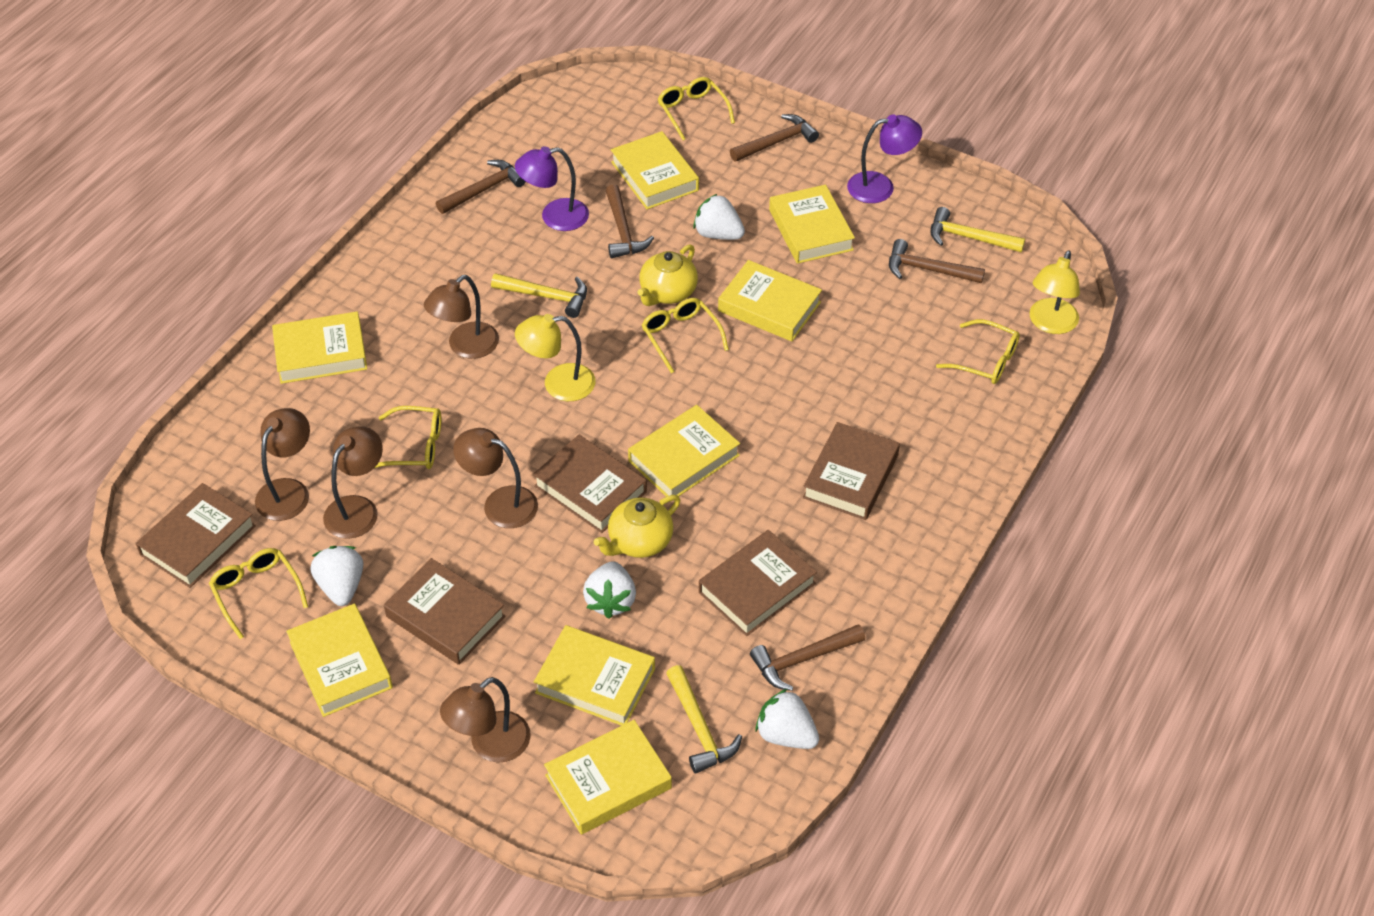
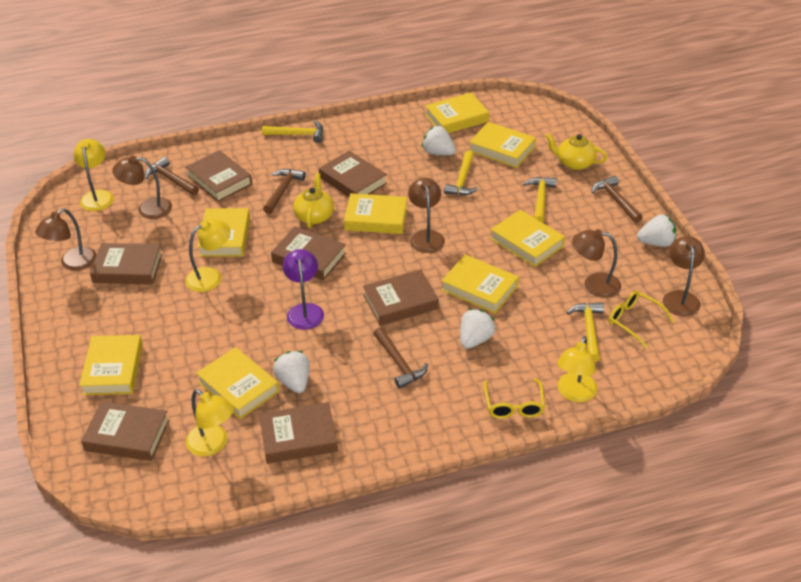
brown book: [136,483,256,588] [384,558,506,665] [533,435,647,533] [699,530,817,636] [803,422,900,520] = 5 -> [81,401,170,461] [90,243,162,285] [185,150,252,202] [259,402,338,464] [271,226,346,281] [319,151,387,197] [363,270,439,326] = 7
brown hammer: [436,160,526,214] [606,184,654,258] [730,114,819,162] [750,624,865,691] [889,239,985,283] = 5 -> [145,157,199,195] [263,169,306,214] [373,327,428,389] [592,175,643,223] = 4
purple lamp: [515,146,589,231] [847,115,922,203] = 2 -> [283,249,324,330] = 1
yellow glasses: [209,548,308,639] [375,406,441,469] [642,298,729,373] [658,77,735,141] [936,319,1020,384] = 5 -> [484,378,545,419] [609,291,674,348] = 2
yellow hammer: [491,273,587,318] [666,665,742,774] [930,207,1025,252] = 3 -> [262,121,324,143] [444,151,478,195] [523,177,557,223] [567,302,604,362] = 4
yellow lamp: [515,314,595,401] [1029,251,1080,334] = 2 -> [73,139,114,211] [185,219,230,292] [186,389,234,456] [557,336,598,402] = 4

